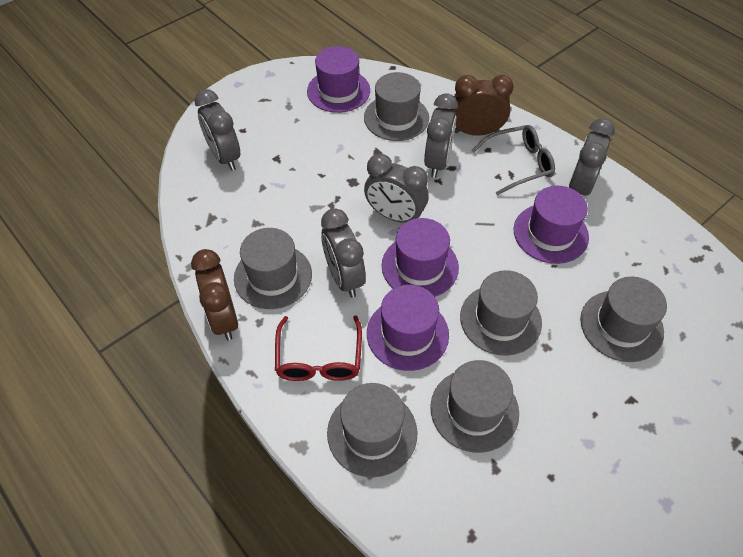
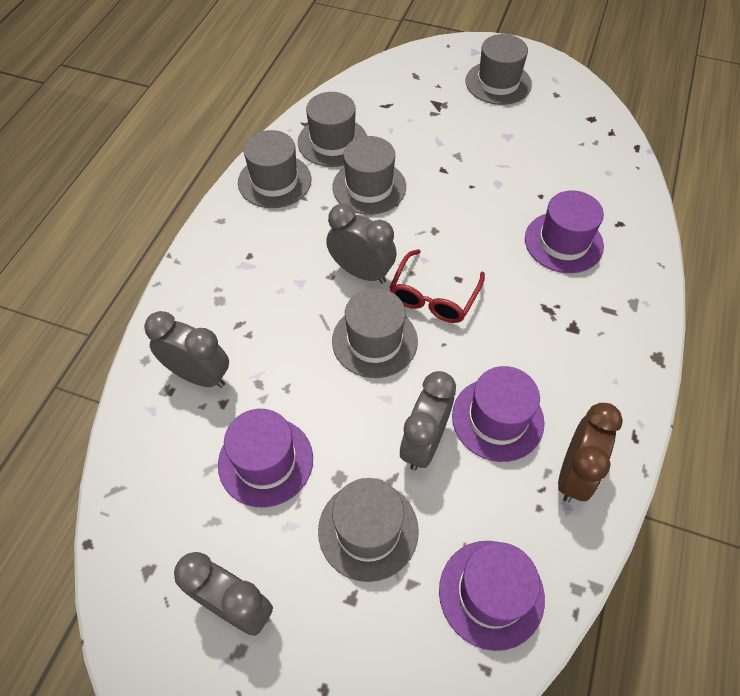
brown clock: [191,249,238,340] [453,75,514,136] = 2 -> [558,403,623,503] = 1
grey clock: [194,89,240,171] [321,208,366,297] [364,154,429,223] [424,94,458,178] [569,118,615,196] = 5 -> [144,311,229,388] [174,552,273,636] [326,204,396,284] [400,371,456,471] = 4
grey glasses: [471,125,555,195] = 1 -> none = 0

